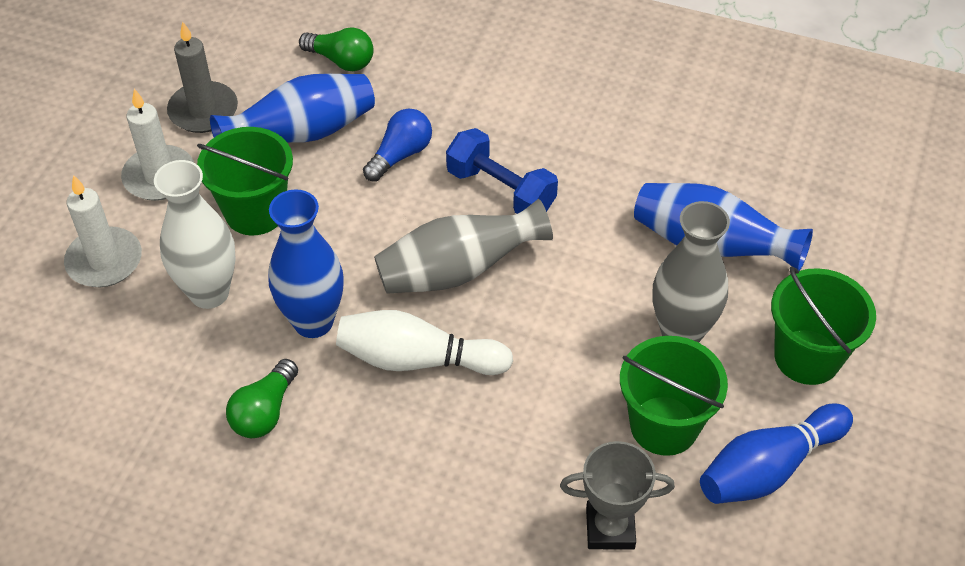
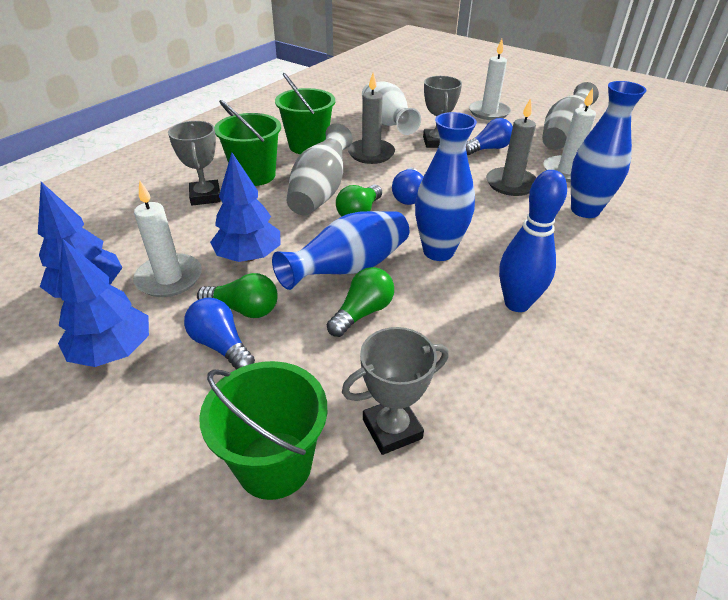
blue dumbbell: [446,128,558,214] = 1 -> none = 0
blue light bulb: [363,108,432,182] = 1 -> [184,297,255,369] [392,167,423,205] [466,118,513,155] = 3
blue tree: none = 0 -> [38,182,123,298] [57,239,149,367] [210,153,281,262] = 3
green light bulb: [226,359,298,438] [299,27,374,71] = 2 -> [197,273,278,318] [327,267,394,337] [336,185,382,217] = 3
grey candle: [167,21,238,133] = 1 -> [348,73,395,164] [486,98,537,196] = 2
grey trophy: [560,441,675,550] = 1 -> [168,121,221,205] [342,327,449,455] [423,76,462,148] = 3
white bowling pin: [336,310,513,375] = 1 -> none = 0
white candle: [64,175,142,287] [121,89,194,201] = 2 -> [133,180,202,297] [469,39,511,120] [543,88,596,182] = 3

